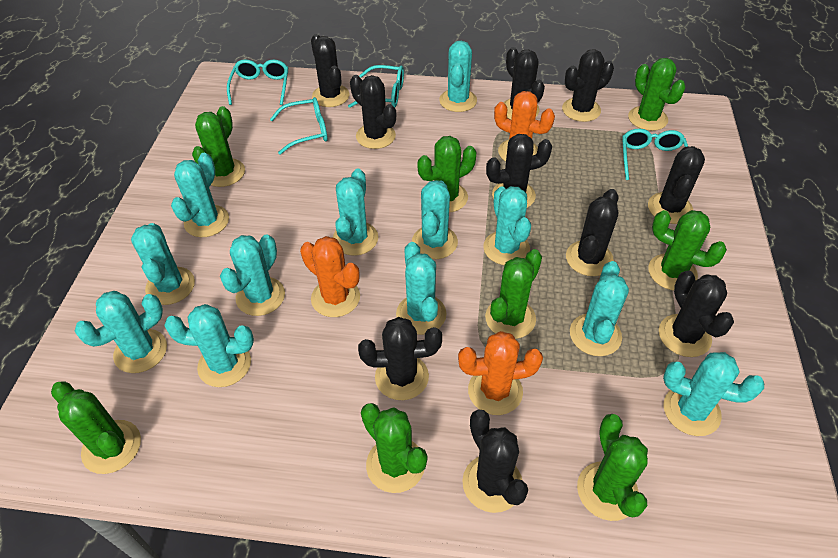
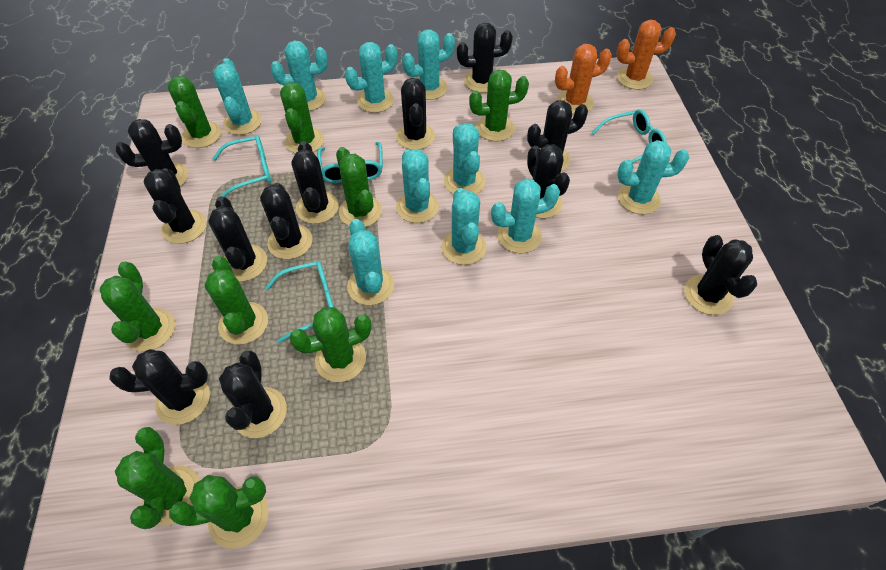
black cactus: [311,34,349,107] [350,75,396,149] [358,317,442,400] [462,409,528,513] [486,134,552,208] [504,47,545,120] [562,49,614,122] [566,189,618,276] [648,146,705,224] [659,270,734,357] = 10 -> [109,349,210,425] [116,119,188,187] [144,168,207,244] [208,196,267,282] [219,351,287,438] [260,183,313,259] [291,141,339,224] [396,78,435,150] [457,23,513,93] [527,100,588,171] [527,145,570,218] [684,235,757,315] = 12
green cactus: [51,382,141,474] [192,106,245,187] [361,403,427,493] [417,136,477,213] [485,249,542,339] [577,414,648,521] [628,58,686,131] [648,210,727,291] = 8 -> [99,262,175,351] [115,427,201,529] [168,76,221,148] [169,475,268,549] [205,256,268,345] [280,82,324,153] [289,307,372,382] [336,147,382,227] [469,69,529,142] = 9
orange cactus: [300,236,360,317] [458,331,543,415] [494,91,555,162] = 3 -> [555,44,612,114] [616,20,676,90] = 2
turquoise cactus: [75,291,167,373] [131,223,195,305] [164,304,254,387] [171,153,229,237] [220,235,285,316] [333,169,378,256] [396,242,446,335] [412,180,458,259] [439,41,477,112] [483,186,531,265] [570,261,629,356] [663,352,764,436] = 12 -> [213,58,262,135] [271,41,328,111] [345,42,397,113] [347,219,394,305] [396,149,439,223] [402,30,455,100] [442,188,487,265] [444,123,485,194] [491,179,560,253] [617,140,689,214] = 10

